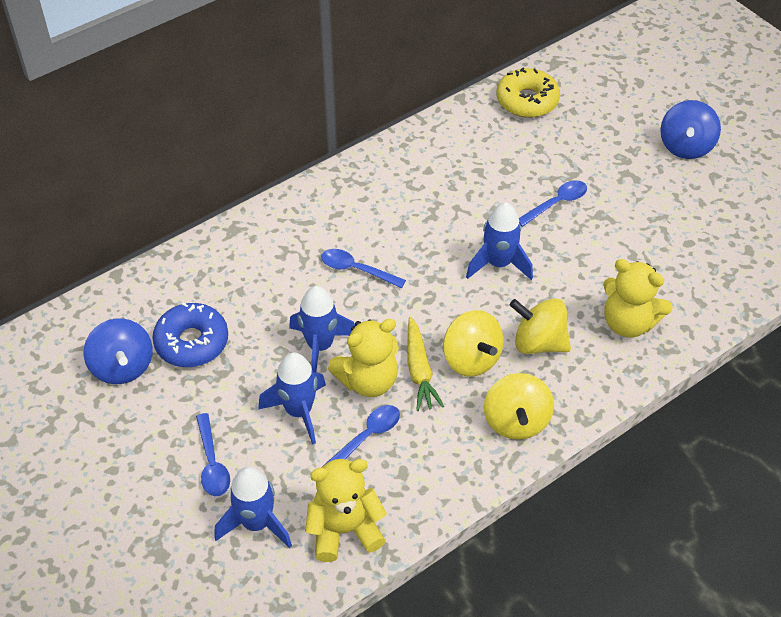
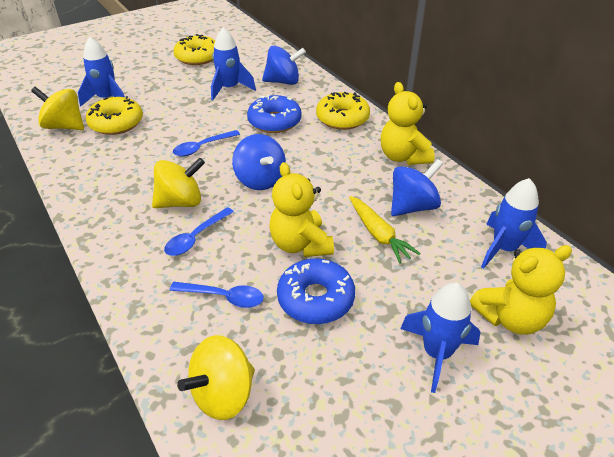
blue donut: [152,303,228,367] = 1 -> [247,95,302,133] [277,258,355,324] = 2
blue spinning top: [84,318,153,384] [660,100,721,159] = 2 -> [232,134,286,190] [262,46,306,85] [391,159,443,216] = 3
blue spoon: [196,413,230,496] [321,249,406,288] [322,405,400,467] [519,180,587,227] = 4 -> [164,207,234,256] [169,282,264,308] [173,130,240,156] = 3
yellow donut: [497,67,560,118] = 1 -> [86,96,143,135] [174,34,215,65] [316,92,370,130] = 3

